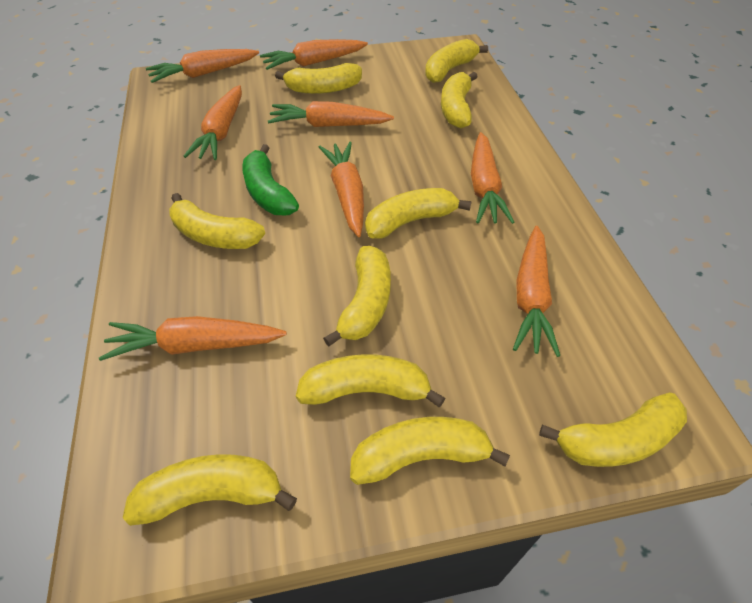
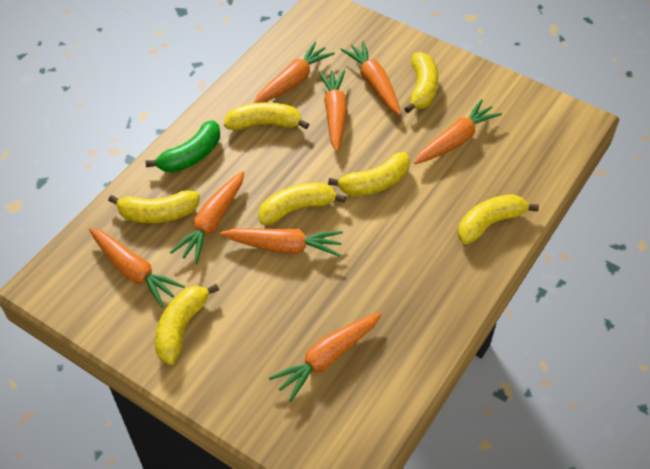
yellow banana: [123,454,297,526] [169,193,265,249] [275,63,362,94] [296,354,445,407] [323,246,391,347] [350,417,510,485] [365,188,472,239] [425,39,488,83] [441,72,478,128] [539,392,687,467] = 10 -> [108,190,200,223] [155,284,219,365] [224,102,309,131] [258,183,346,225] [328,152,410,196] [404,52,439,113] [458,194,539,244] = 7

